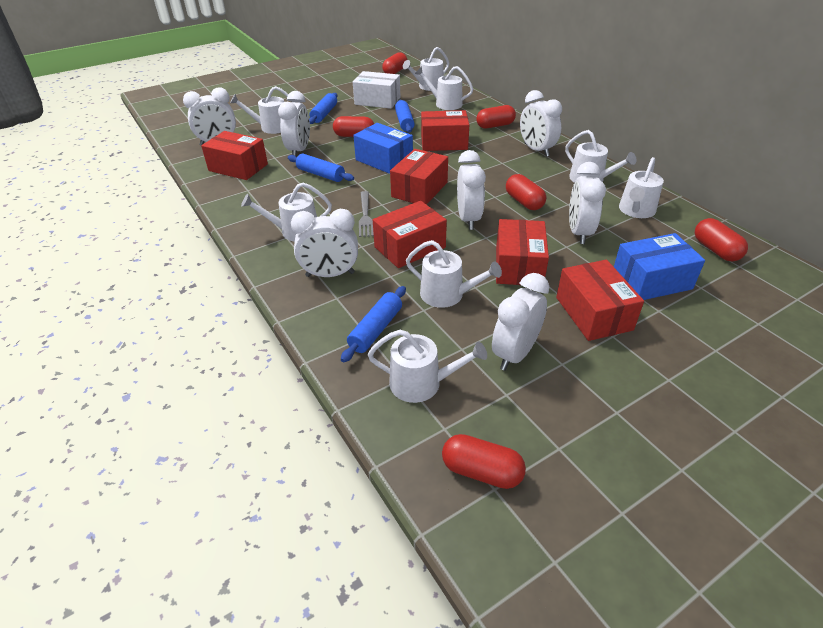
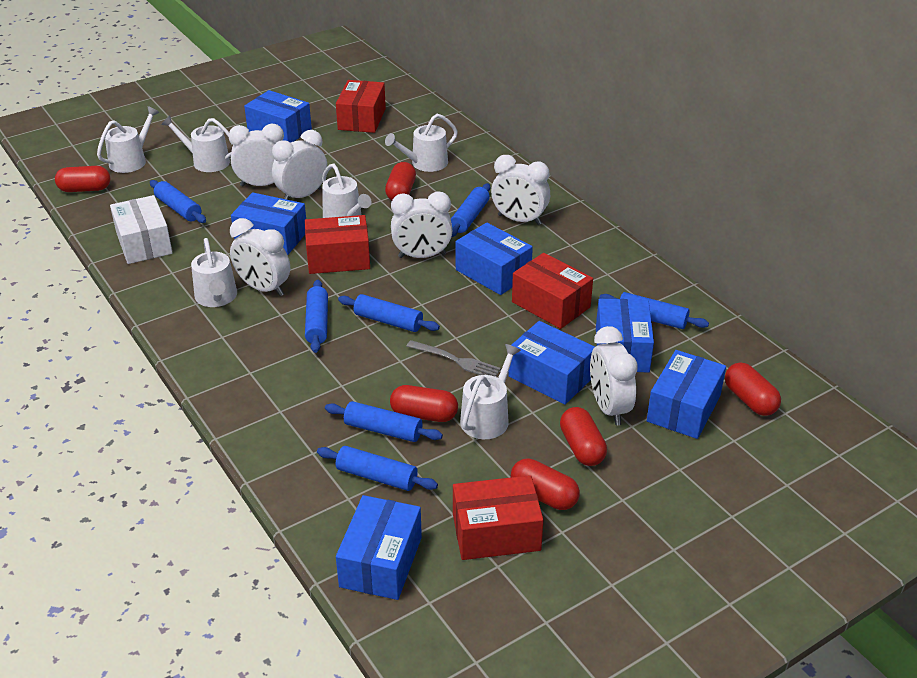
blue box: [353,123,413,174] [614,233,705,300] = 2 -> [231,192,306,255] [244,90,312,143] [336,495,422,600] [456,222,533,295] [508,321,595,405] [596,299,654,373] [647,350,726,439] = 7
blue rolling pin: [288,154,354,182] [309,93,338,124] [341,286,406,363] [395,100,414,133] = 4 -> [150,180,206,223] [305,280,328,353] [317,446,438,491] [325,401,443,442] [338,294,440,332] [451,183,490,237] [599,292,709,329] = 7
red box: [201,131,268,180] [373,201,447,268] [390,149,448,205] [421,110,469,151] [496,219,549,285] [556,260,644,341] = 6 -> [305,215,370,274] [336,80,386,133] [453,475,543,560] [512,253,593,329] = 4
white clock: [183,87,236,145] [278,91,310,156] [291,209,358,277] [457,150,486,230] [492,273,549,371] [520,90,562,157] [569,162,606,244] = 7 -> [228,123,284,186] [230,218,290,296] [272,130,327,200] [391,191,453,258] [491,155,550,225] [590,326,638,425] = 6
white watering can: [230,86,288,134] [241,182,332,242] [368,330,487,403] [403,47,449,91] [406,240,502,308] [415,66,473,110] [565,130,637,183] [619,157,664,218] = 8 -> [97,106,160,173] [161,115,231,172] [191,238,237,307] [322,164,372,218] [385,114,458,172] [460,344,521,439] = 6

